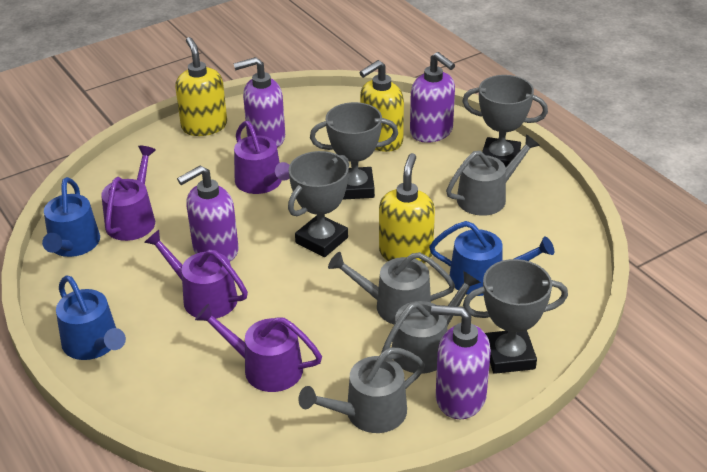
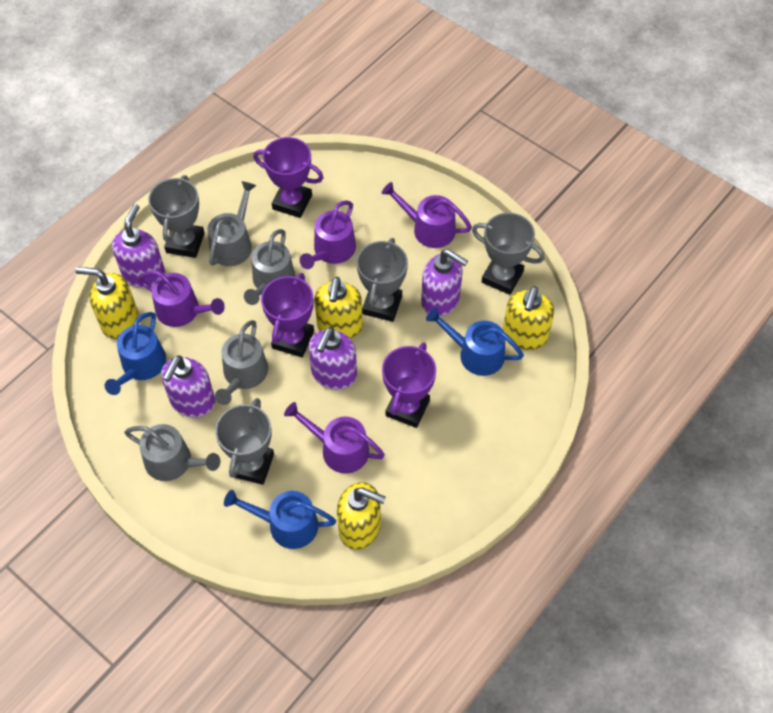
purple trophy: none = 0 -> [253,137,324,218] [261,273,314,357] [382,343,436,428] = 3
yellow soap dispenser: [175,37,227,136] [360,60,404,152] [379,153,435,263] = 3 -> [75,267,138,339] [314,277,363,339] [337,482,386,550] [503,286,554,350] = 4

